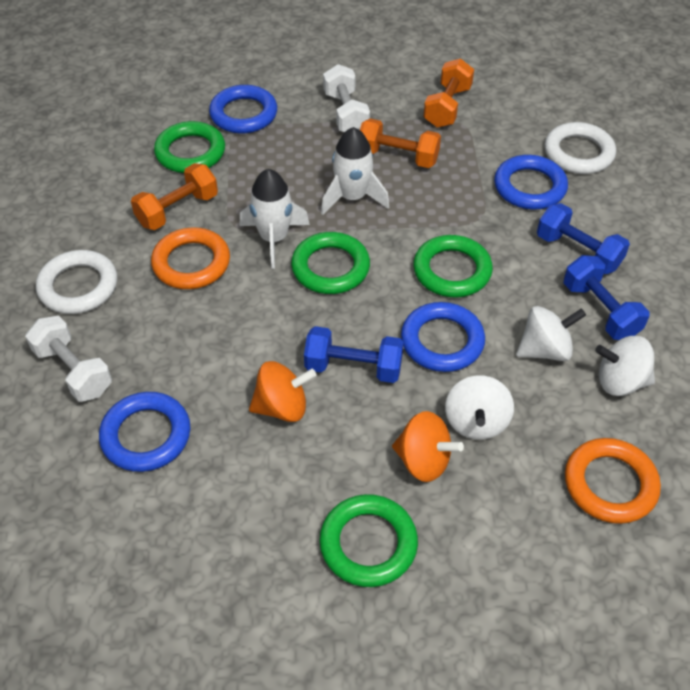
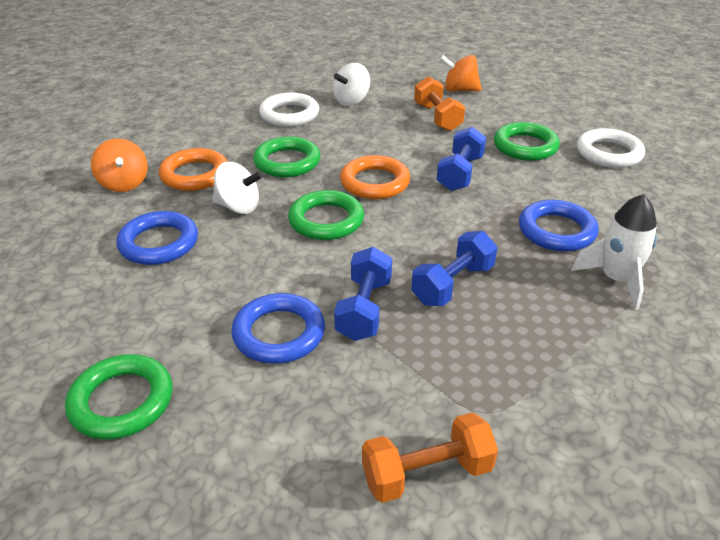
blue ring: [99,392,190,472] [209,85,277,133] [401,302,485,372] [494,155,568,210] = 4 -> [116,211,198,265] [231,293,325,364] [519,200,599,252] = 3
orange dumbbell: [131,163,218,230] [360,118,441,168] [424,58,474,128] = 3 -> [362,412,498,503] [414,77,465,131] = 2
white dumbbell: [25,316,112,402] [323,64,370,132] = 2 -> none = 0
white rocket: [239,169,310,269] [321,127,389,215] = 2 -> [571,194,657,310] = 1
white spinning top: [445,375,514,440] [516,306,586,361] [595,336,655,396] = 3 -> [212,162,263,214] [333,63,370,106] = 2

